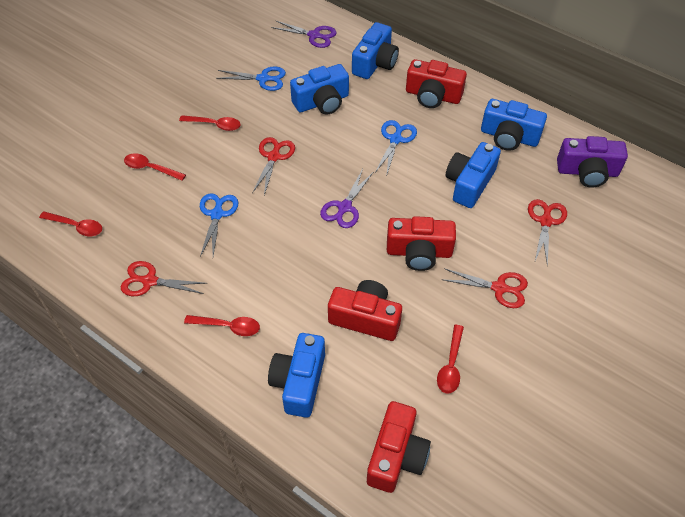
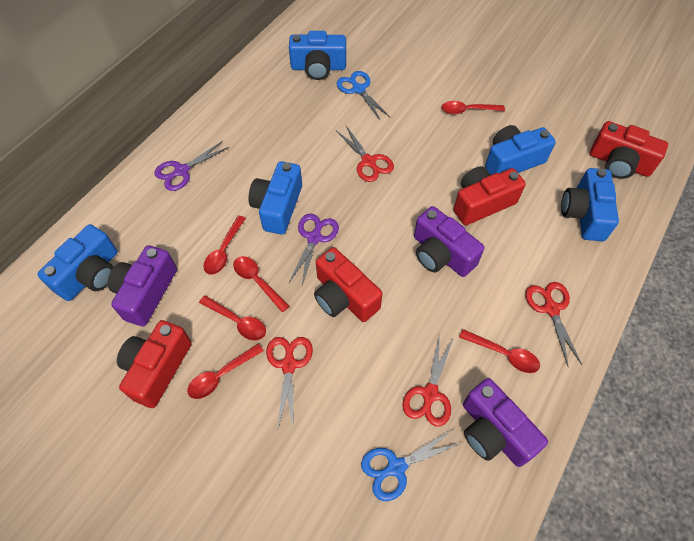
blue scissors: [200,193,238,257] [216,67,286,91] [375,120,417,174] = 3 -> [337,71,390,121] [361,429,461,501] = 2
purple camera: [557,136,628,187] = 1 -> [108,245,177,327] [414,206,484,277] [463,378,548,467] = 3
red spoon: [39,211,102,236] [124,154,186,181] [179,115,241,131] [184,315,260,336] [437,325,464,393] = 5 -> [187,344,264,399] [199,295,266,341] [203,215,246,275] [233,256,290,312] [442,101,505,115] [459,329,540,373] = 6

